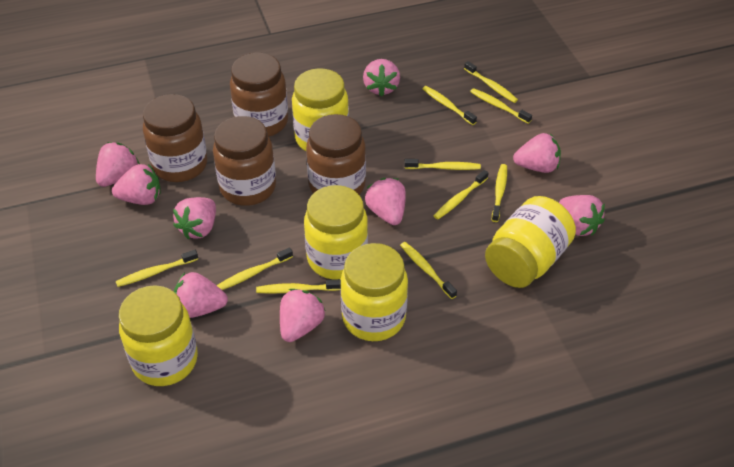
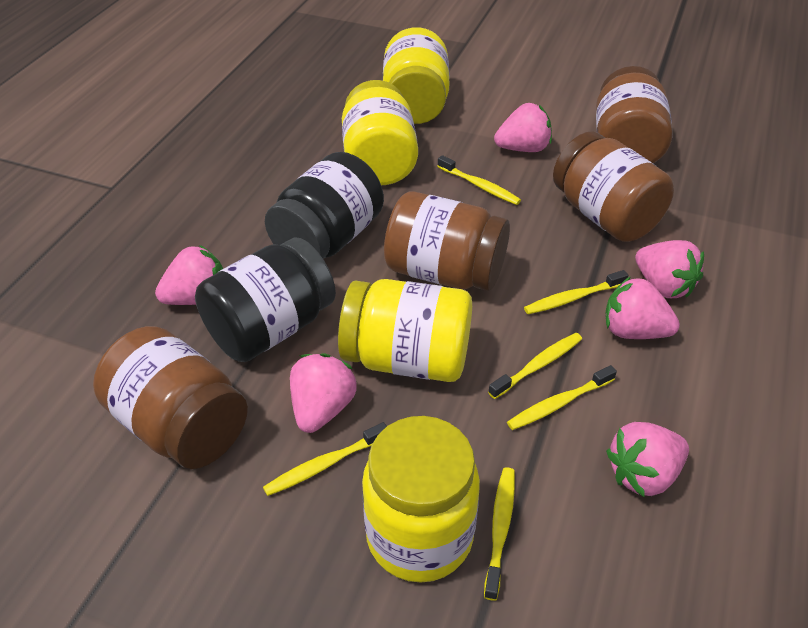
black jar: none = 0 -> [195,238,336,362] [265,152,384,259] = 2
pink strawberry: [96,142,140,187] [112,164,161,205] [173,197,216,239] [174,272,228,318] [280,289,325,342] [363,59,400,97] [365,178,406,225] [513,133,561,173] [559,195,605,236] = 9 -> [155,245,223,305] [290,353,357,433] [494,103,552,152] [605,276,680,339] [606,422,689,497] [635,240,704,298] = 6
yellow jar: [119,285,198,386] [292,68,349,151] [304,185,368,280] [340,243,408,341] [485,196,576,288] = 5 -> [338,279,472,382] [342,80,418,185] [362,416,480,583] [383,27,450,124] = 4
yellow toothbrush: [116,250,198,287] [217,247,293,290] [256,279,341,294] [400,242,457,299] [404,159,481,170] [423,86,477,125] [434,170,489,219] [464,61,518,103] [470,88,532,124] [492,164,507,222] = 10 -> [263,422,387,496] [437,155,521,205] [484,467,515,601] [488,333,582,399] [507,365,617,430] [524,270,628,314] = 6

